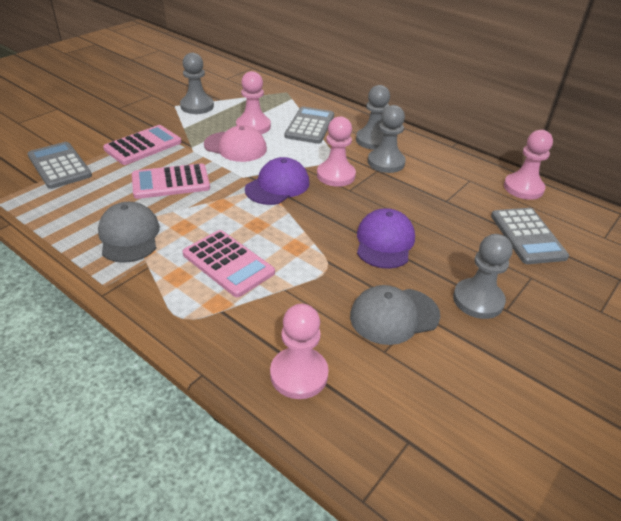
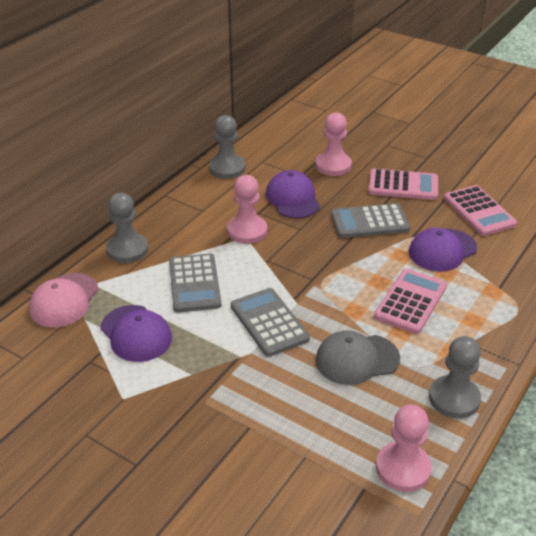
grey cap: [98,202,160,263] [350,285,440,345] = 2 -> [316,330,400,385] = 1
grey pawn: [180,53,214,114] [356,85,390,150] [368,105,406,173] [453,234,512,319] = 4 -> [106,193,148,263] [209,115,245,179] [429,336,481,418] = 3
pink pawn: [236,71,271,134] [270,304,329,399] [317,116,356,187] [504,130,553,200] = 4 -> [227,175,267,244] [315,112,352,176] [376,404,432,492] = 3
purple cap: [245,157,309,205] [357,208,415,269] = 2 -> [100,305,172,362] [266,170,320,218] [409,228,477,272] = 3

